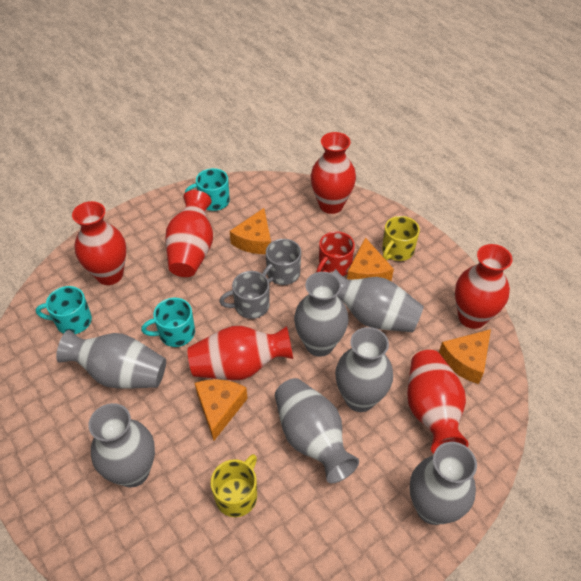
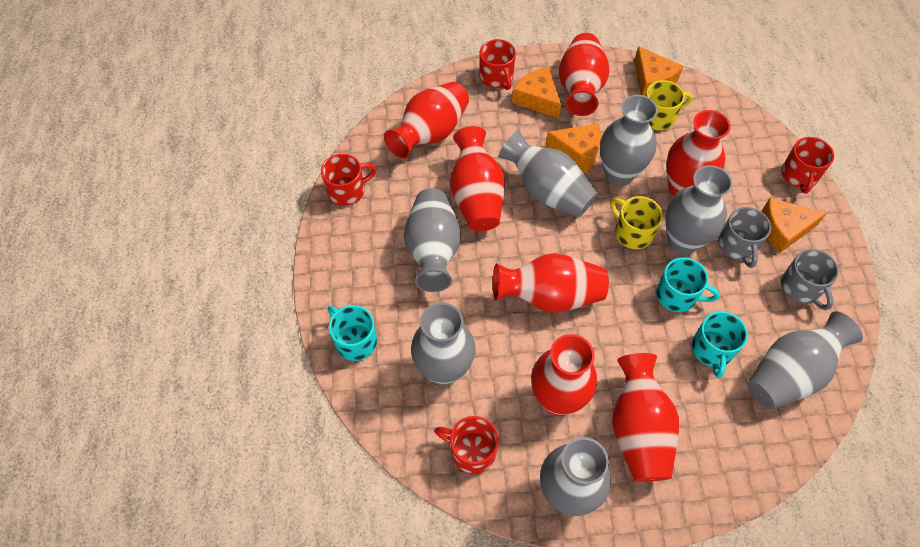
red mug: [316,231,355,276] = 1 -> [321,154,376,206] [435,416,499,474] [479,39,516,90] [781,137,834,194] = 4
red vase: [72,201,126,285] [165,190,213,277] [188,326,293,380] [311,132,356,214] [407,350,469,454] [455,244,513,329] = 6 -> [384,82,469,159] [450,126,505,231] [493,253,609,313] [531,334,597,415] [559,33,610,116] [612,353,679,482] [666,110,731,196] = 7

